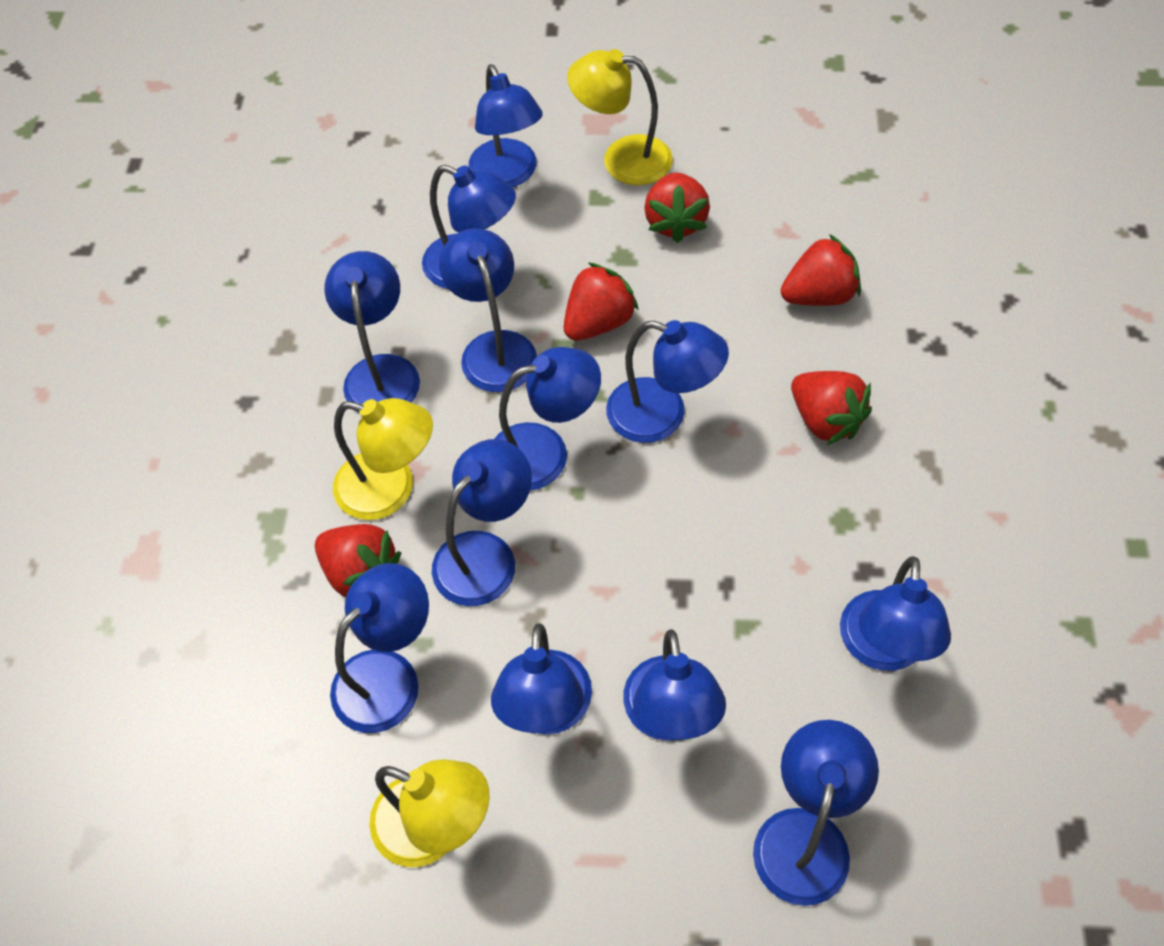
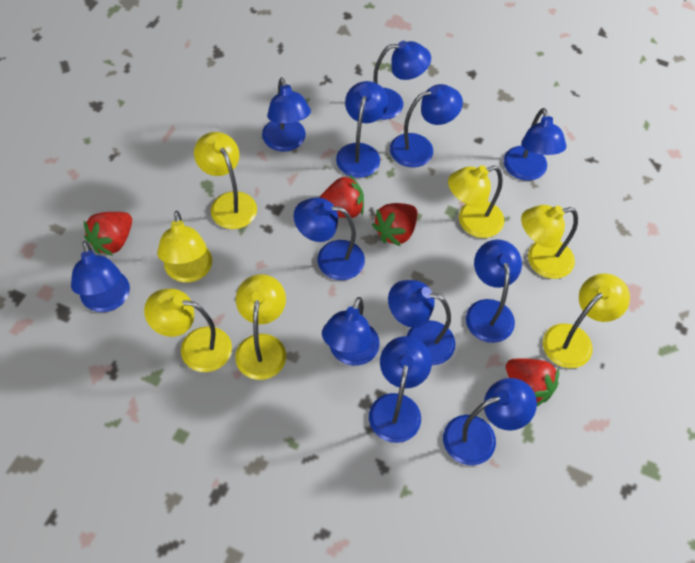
red strawberry: [315,524,402,598] [564,262,639,341] [644,173,710,243] [781,234,861,306] [791,371,872,445] = 5 -> [84,212,132,256] [319,174,364,218] [372,203,417,246] [506,358,559,406] = 4
yellow lamp: [333,398,433,520] [369,759,490,867] [567,49,673,185] = 3 -> [144,289,232,372] [157,211,212,283] [194,132,257,229] [235,274,286,380] [448,165,504,238] [521,205,578,279] [543,273,630,368] = 7

